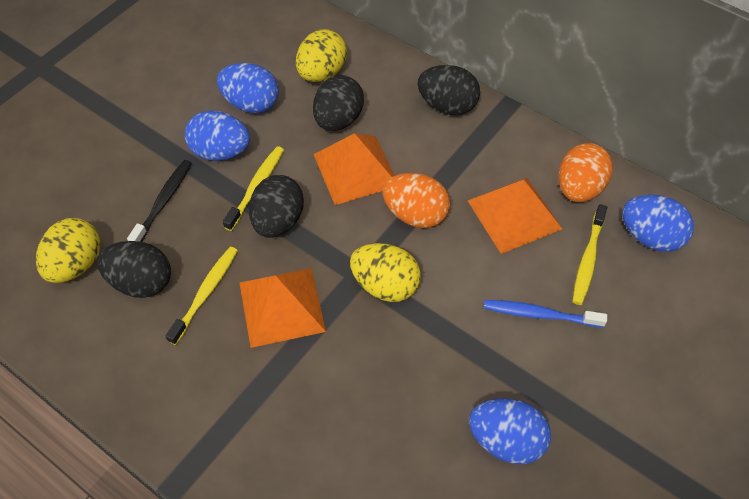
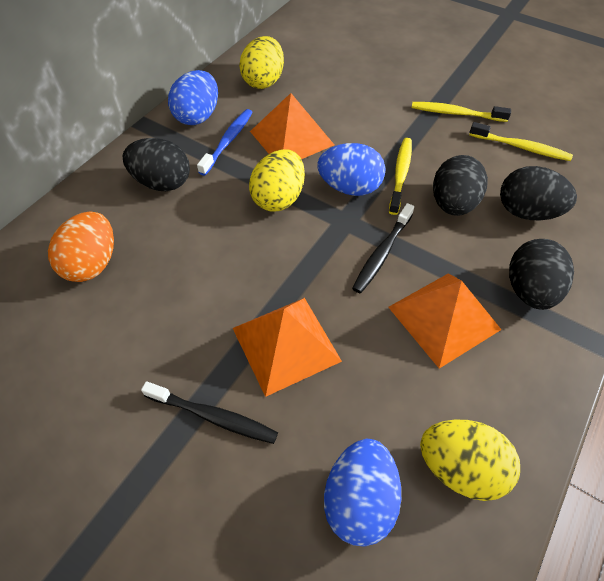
black toothbrush: [127,160,192,242] = 1 -> [141,381,278,444] [352,203,414,293] = 2
blue egg: [185,111,250,161] [217,63,279,113] [469,398,551,464] [622,195,694,252] = 4 -> [168,70,218,125] [318,143,386,196] [324,439,401,547] = 3
orange egg: [382,173,450,228] [558,143,613,202] = 2 -> [48,211,114,282] = 1

